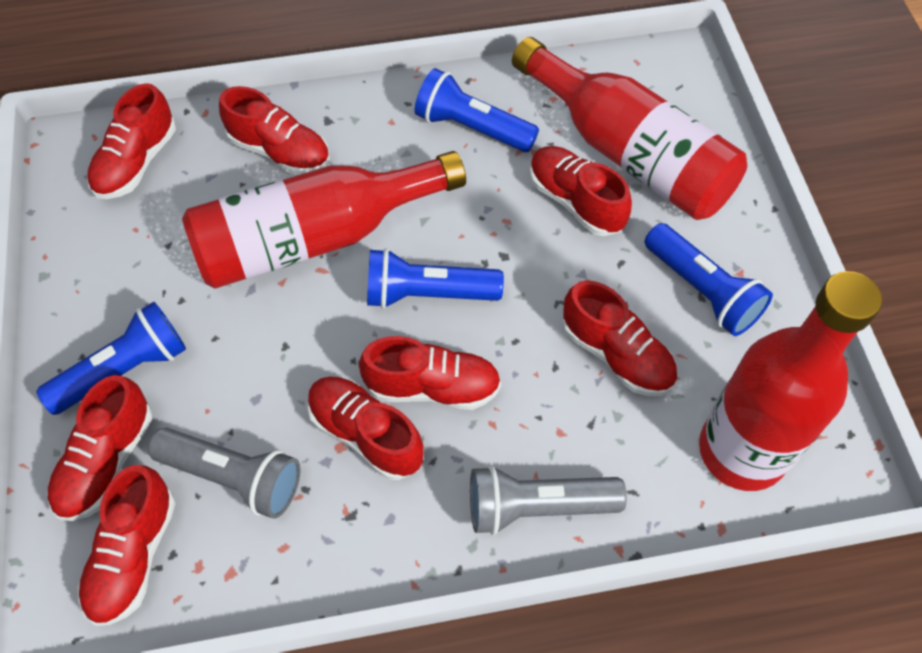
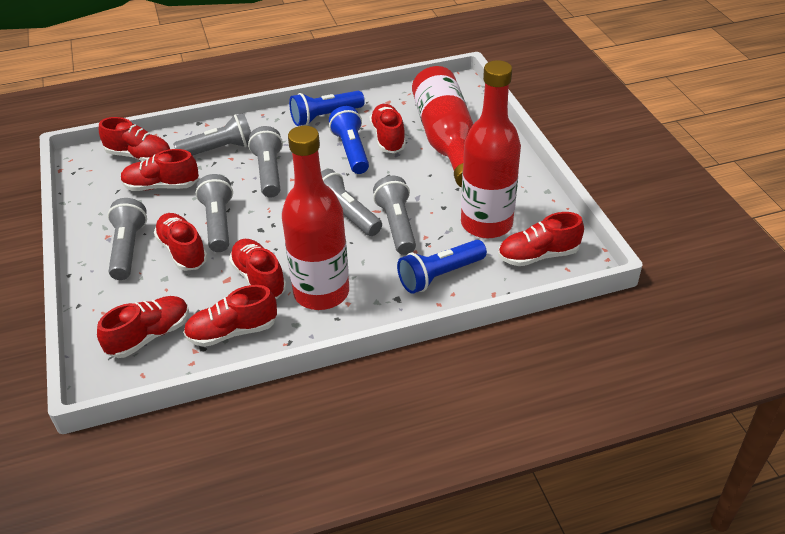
blue flashlight: [36,302,186,415] [367,248,504,309] [415,68,539,152] [644,223,773,336] = 4 -> [289,91,365,126] [329,106,369,174] [397,240,487,294] = 3
grey flashlight: [148,428,301,519] [470,465,627,535] = 2 -> [108,198,147,280] [173,113,251,156] [196,174,233,252] [248,126,283,198] [321,169,382,236] [373,176,416,255] = 6

